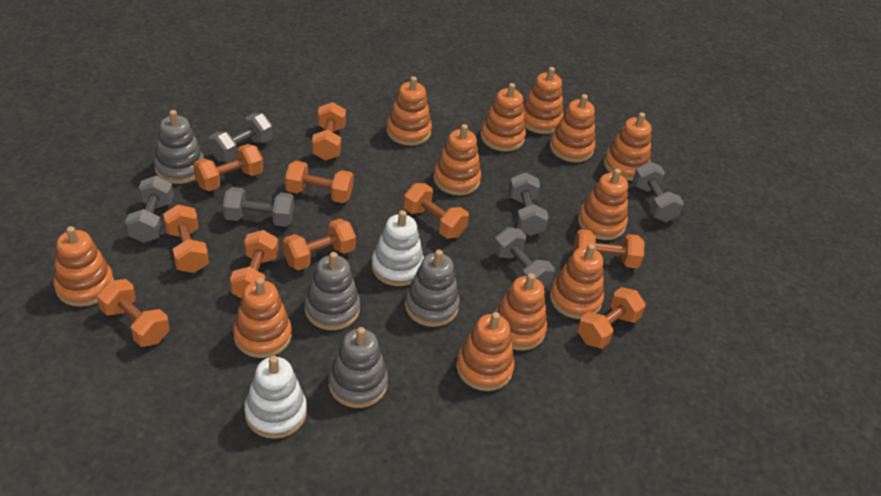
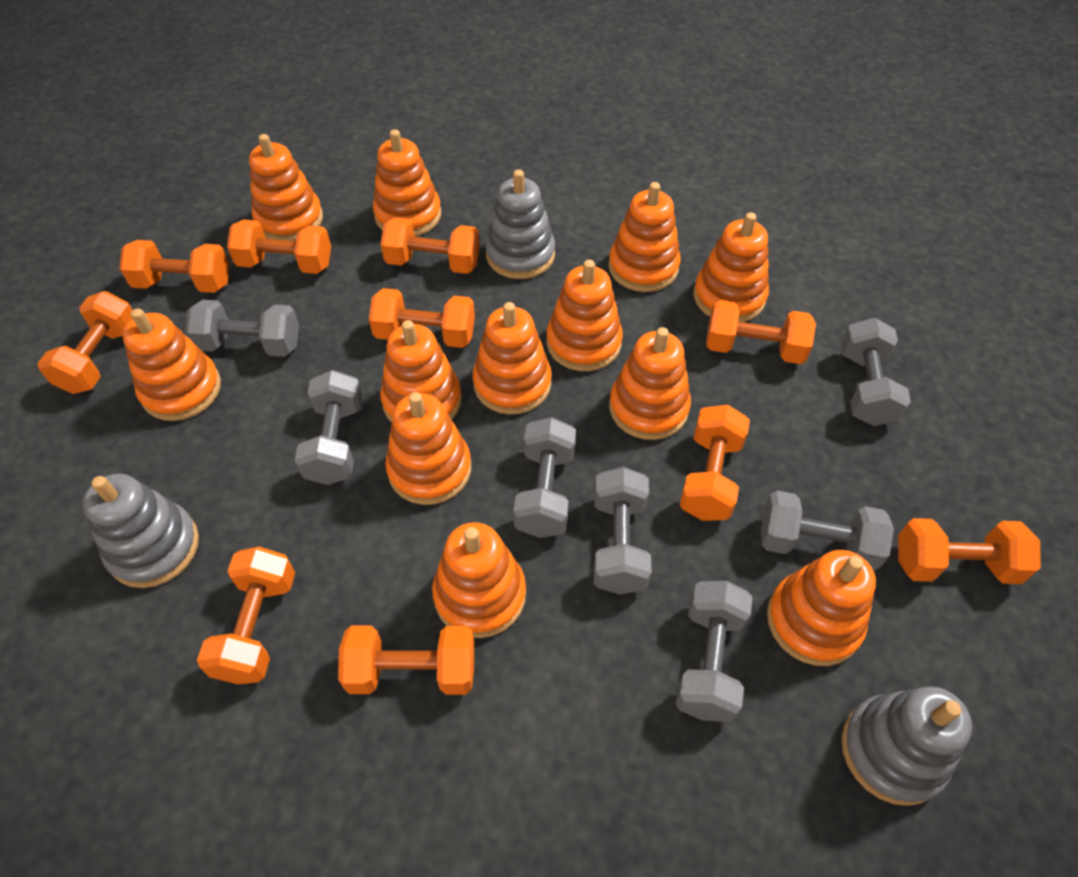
grey dumbbell: [125,176,174,243] [209,113,273,162] [223,187,294,227] [493,227,555,288] [508,172,549,236] [632,162,684,222] = 6 -> [185,300,299,357] [295,370,363,485] [513,417,576,538] [594,467,652,595] [676,581,752,722] [761,491,894,571] [841,318,911,426] = 7
grey stacking toy: [154,110,204,184] [304,252,360,330] [328,327,388,408] [405,250,460,327] = 4 -> [83,474,199,588] [485,170,555,279] [841,687,972,806] = 3
white stacking toy: [244,356,307,439] [371,210,424,286] = 2 -> none = 0

